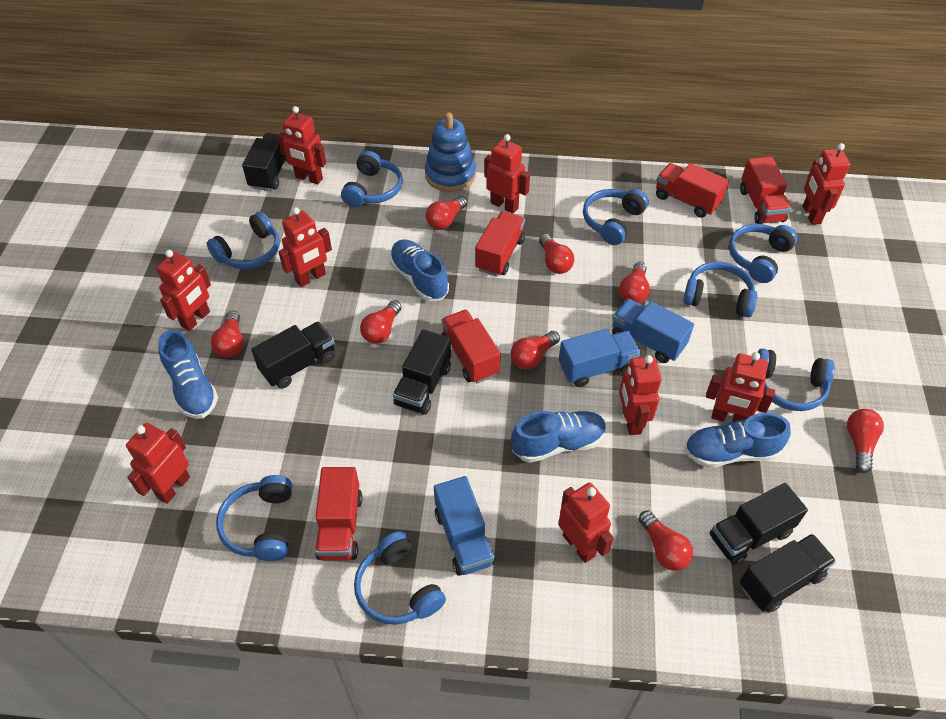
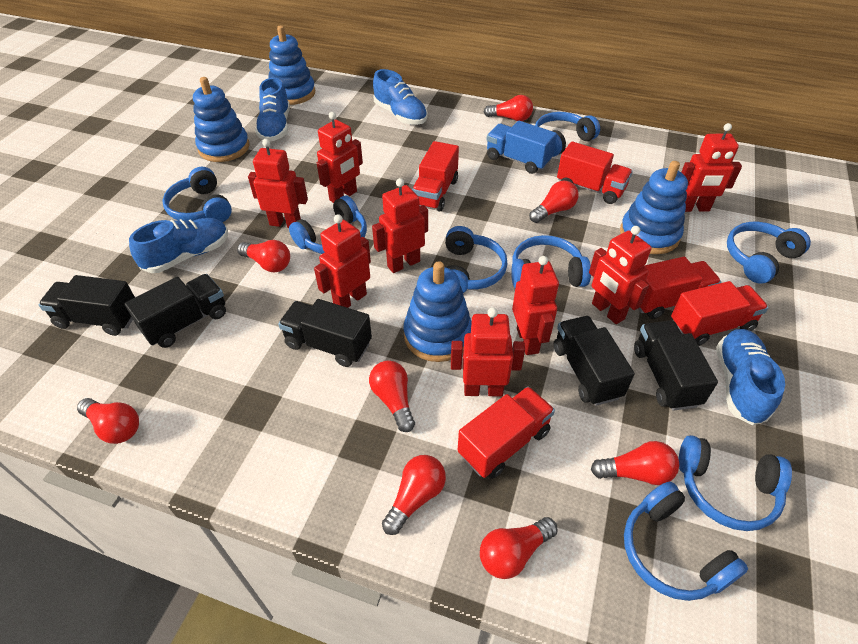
blue stacking toy: [425,112,476,192] = 1 -> [193,77,249,162] [269,25,315,105] [403,261,472,362] [620,161,688,254] = 4
blue truck: [434,476,495,576] [559,329,641,387] [612,299,694,363] = 3 -> [486,121,557,174] = 1
red robot: [126,423,190,504] [156,250,211,331] [278,106,326,184] [278,207,332,287] [484,134,530,214] [558,482,614,563] [619,355,661,435] [706,352,775,422] [803,143,850,225] = 9 -> [248,139,308,228] [314,214,371,308] [317,112,363,203] [372,178,428,273] [451,307,525,396] [512,256,559,355] [589,226,651,324] [681,123,742,212] = 8

